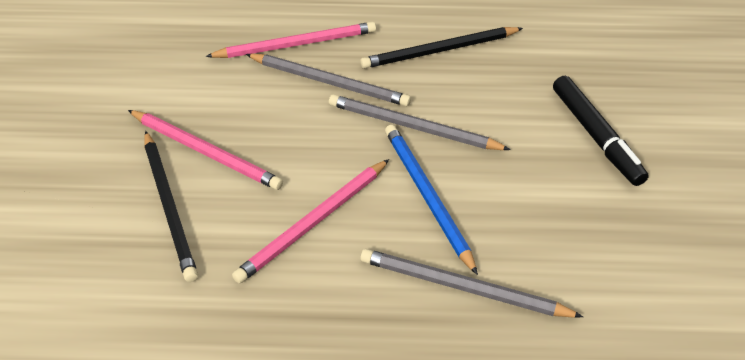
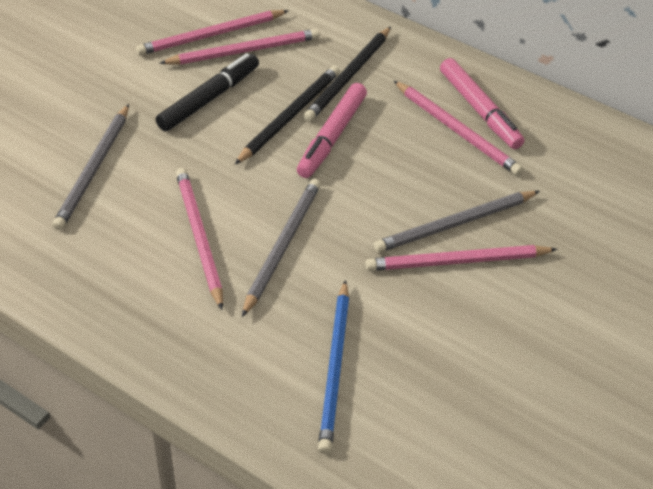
pink marker: none = 0 -> [297,83,367,178] [440,58,524,149] = 2
pink pencil: [128,110,283,190] [205,22,376,58] [232,159,389,284] = 3 -> [136,10,289,55] [160,29,320,65] [176,168,223,310] [365,245,558,271] [394,81,523,175] = 5

